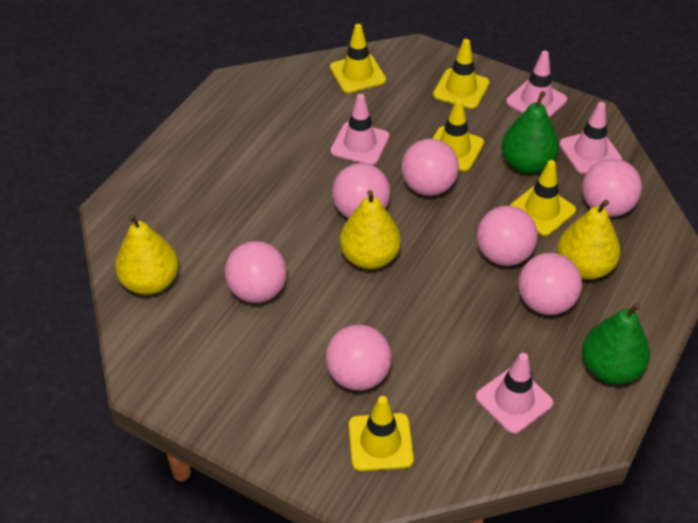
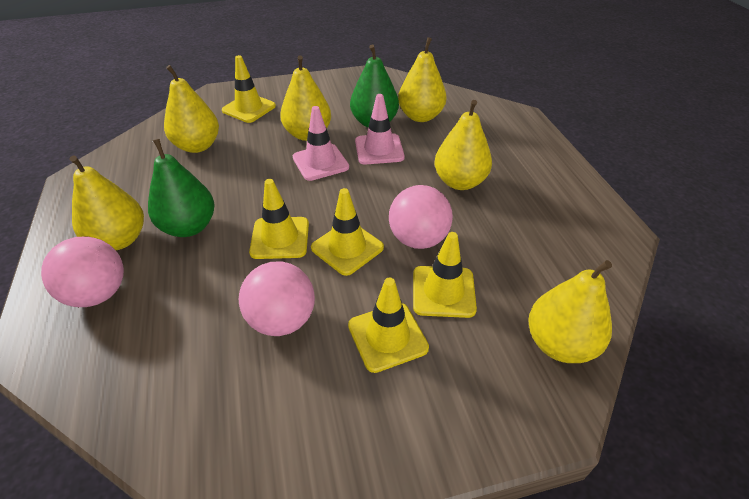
pink ball: [225,241,287,303] [326,325,391,391] [332,163,390,219] [401,139,459,196] [477,206,538,266] [518,253,582,315] [582,158,642,217] = 7 -> [41,237,124,307] [239,262,315,336] [389,185,453,249] = 3
pink traffic cone: [330,94,390,165] [476,353,553,434] [506,51,567,118] [559,102,622,174] = 4 -> [293,106,349,181] [355,94,405,164] = 2
yellow pear: [115,214,179,295] [340,190,401,269] [557,200,620,280] = 3 -> [70,156,144,250] [164,65,219,153] [280,55,331,141] [398,37,447,122] [434,100,492,190] [528,260,612,363] = 6

